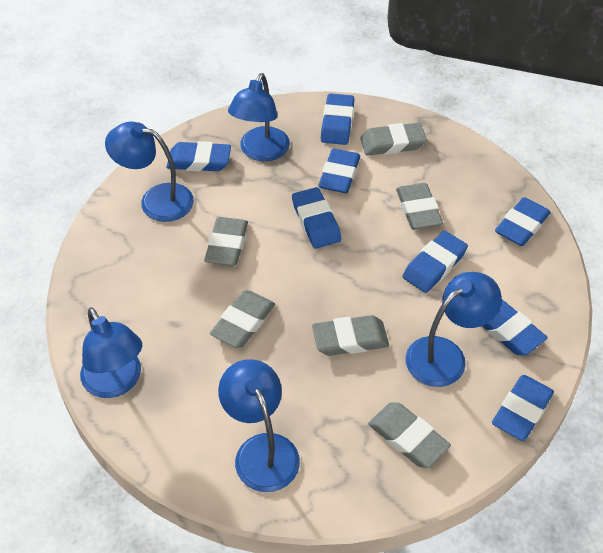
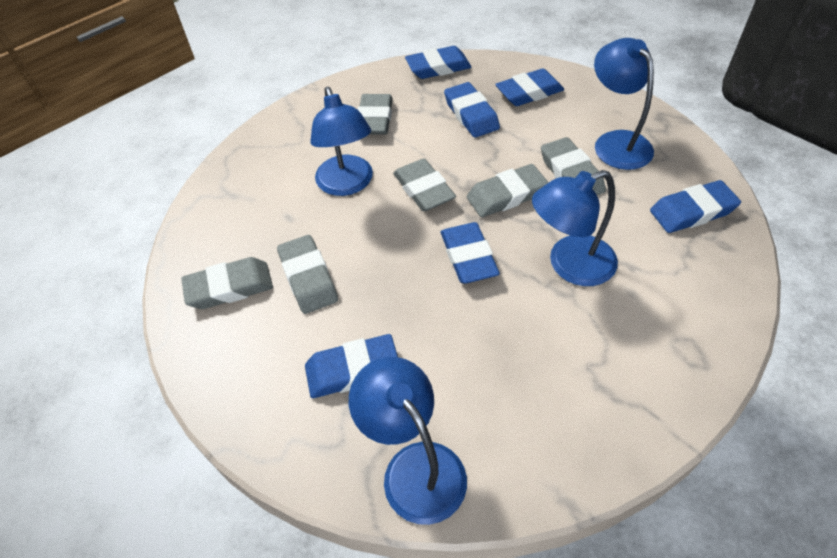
blue eraser: [167,141,231,171] [292,187,341,249] [318,149,360,193] [321,93,354,145] [403,231,468,293] [482,299,548,355] [492,375,554,441] [495,197,551,246] = 8 -> [305,334,398,398] [405,46,472,79] [441,222,500,283] [444,82,500,138] [495,68,564,106] [650,180,741,233] = 6
blue lamp: [80,307,142,398] [105,122,194,222] [218,359,300,492] [228,73,290,161] [405,272,502,387] = 5 -> [310,87,373,196] [349,357,467,525] [532,170,618,286] [594,38,654,170] = 4

